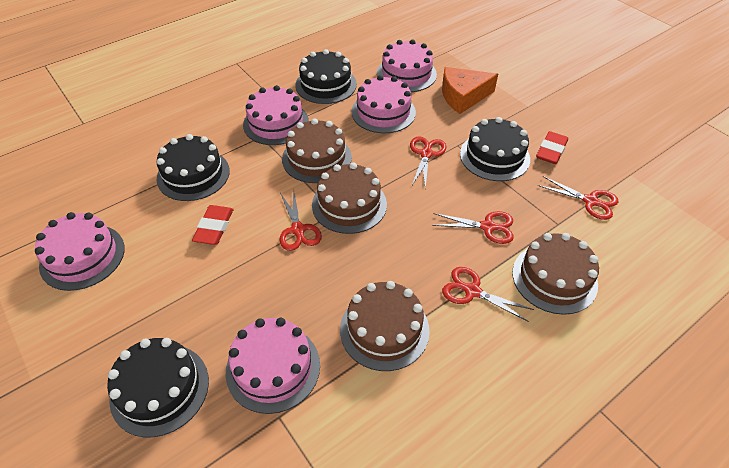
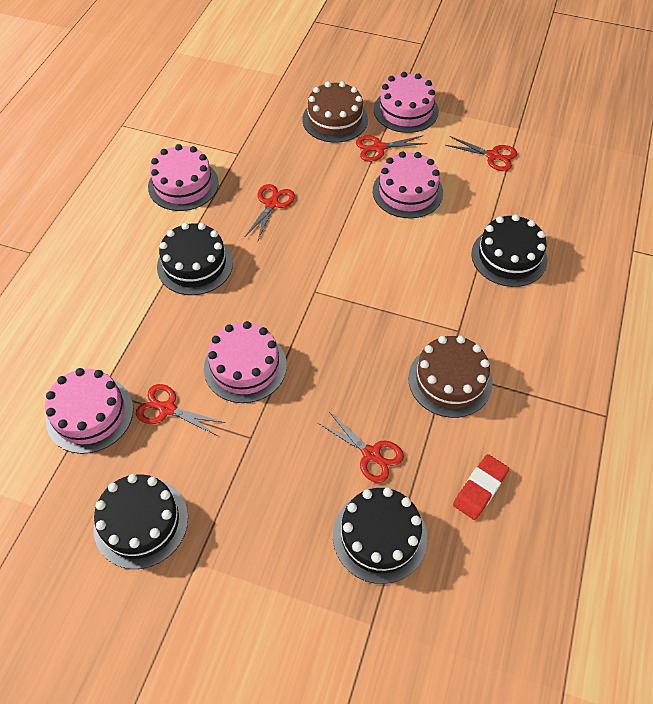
brown cake: [282,118,352,183] [312,163,387,234] [340,281,430,371] [512,233,599,315] = 4 -> [302,81,368,143] [408,336,493,418] = 2
orange cheese: [442,67,498,114] = 1 -> none = 0
red eraser: [192,205,233,245] [536,131,568,164] = 2 -> [453,454,509,520] = 1

